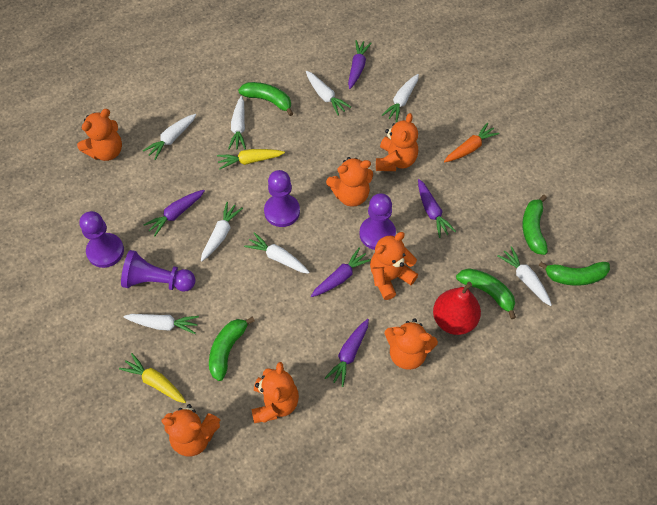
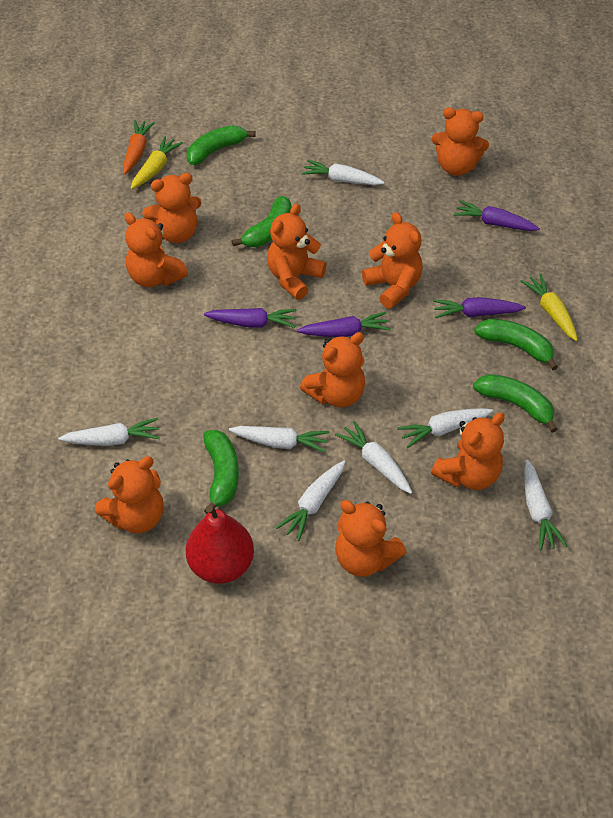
orange teddy bear: [77,109,122,161] [161,404,220,456] [252,362,299,423] [326,157,373,207] [370,232,418,300] [376,113,418,171] [384,319,438,370] = 7 -> [95,456,164,533] [124,212,188,287] [142,173,201,243] [267,203,327,300] [300,332,365,408] [335,500,407,577] [362,212,423,309] [431,412,505,490] [432,107,489,176] = 9
purple carrot: [144,190,205,236] [311,247,371,297] [325,319,369,387] [348,40,372,89] [418,179,456,238] = 5 -> [204,308,297,328] [297,312,391,337] [433,297,526,318] [454,200,540,231] = 4
purple pawn: [80,211,124,268] [121,250,195,292] [264,170,300,227] [359,193,396,250] = 4 -> none = 0
white carrot: [124,314,199,334] [143,114,196,160] [201,202,243,261] [228,96,246,149] [244,232,310,274] [306,71,351,116] [382,74,419,122] [497,246,552,306] = 8 -> [58,418,160,446] [229,426,329,453] [276,461,345,541] [302,160,384,185] [335,421,412,494] [397,408,493,448] [524,460,567,550] = 7

